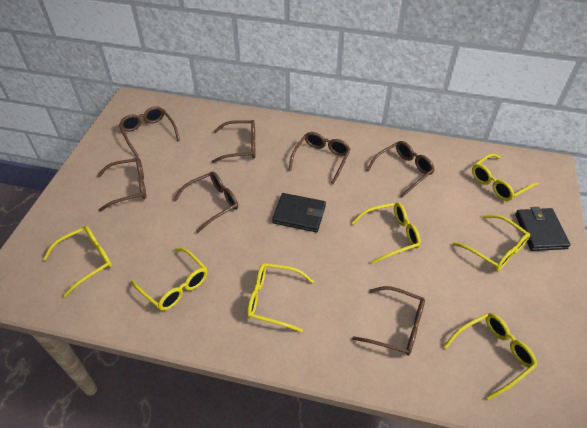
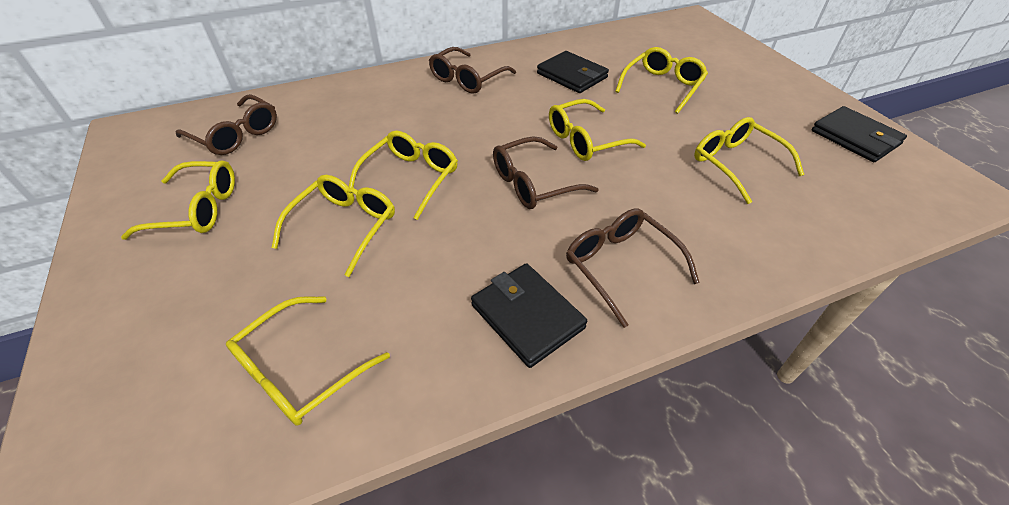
black wallet: [272,193,326,232] [515,207,571,251] = 2 -> [471,263,587,368] [537,51,609,93] [812,106,907,162] = 3
brown glasses: [97,158,146,212] [119,106,180,157] [173,172,238,233] [212,120,256,163] [289,132,351,184] [352,286,425,356] [367,141,435,198] = 7 -> [176,94,277,155] [429,47,516,94] [493,136,598,209] [566,208,700,328] = 4

